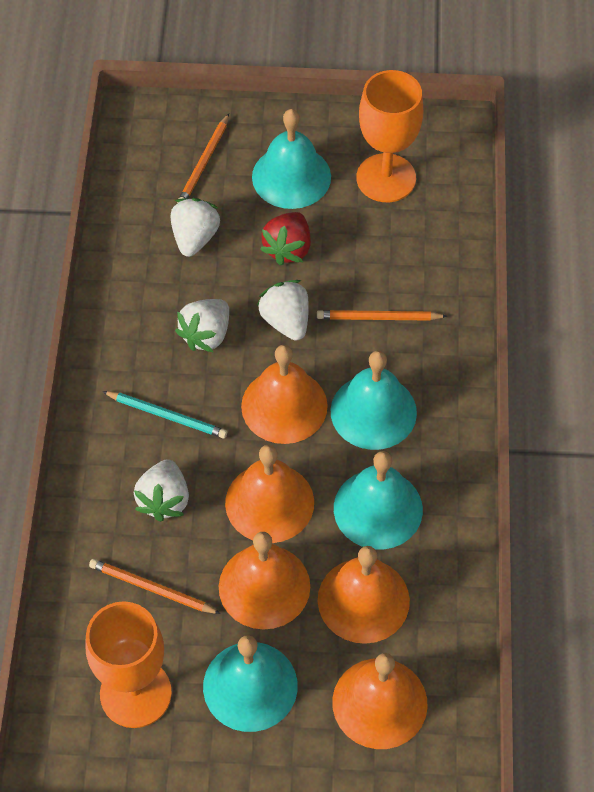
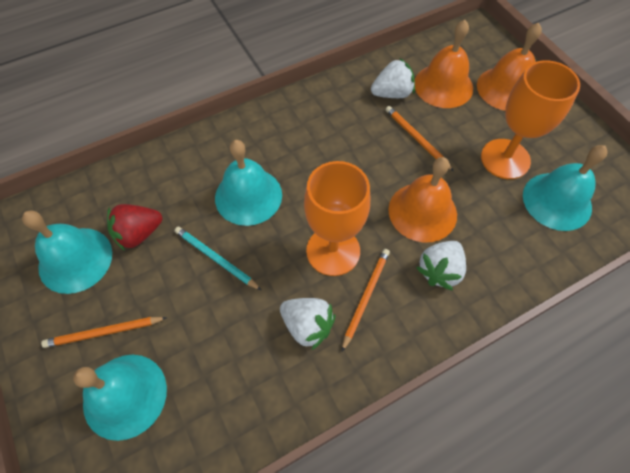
orange bell: [219,532,310,630] [225,445,314,543] [241,345,328,444] [318,546,410,644] [332,653,428,749] = 5 -> [388,157,457,243] [415,20,473,108] [477,23,542,111] = 3
white strawberry: [134,459,189,522] [171,198,221,257] [175,299,229,353] [257,280,309,341] = 4 -> [280,298,336,350] [371,58,415,98] [416,241,466,291] = 3

